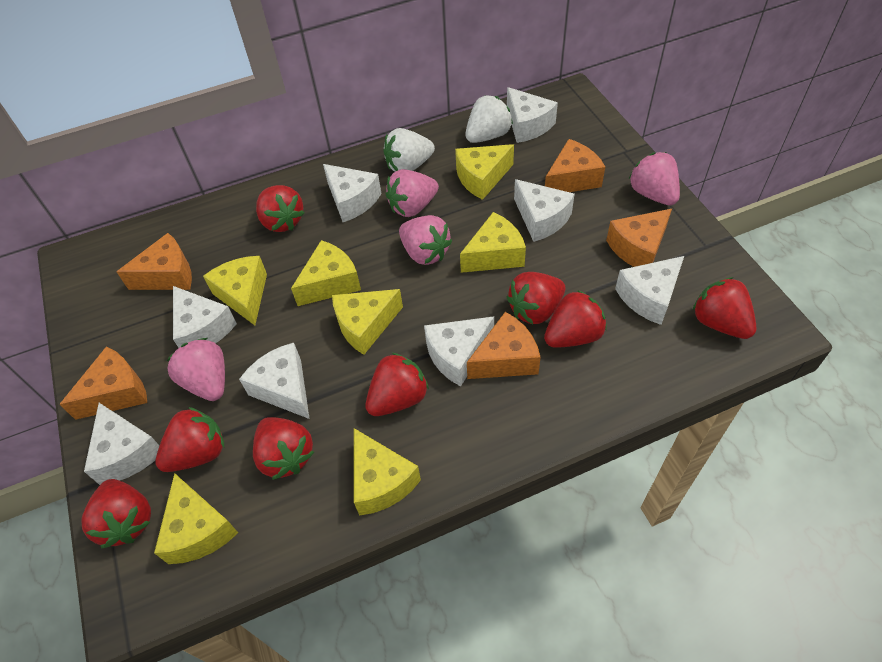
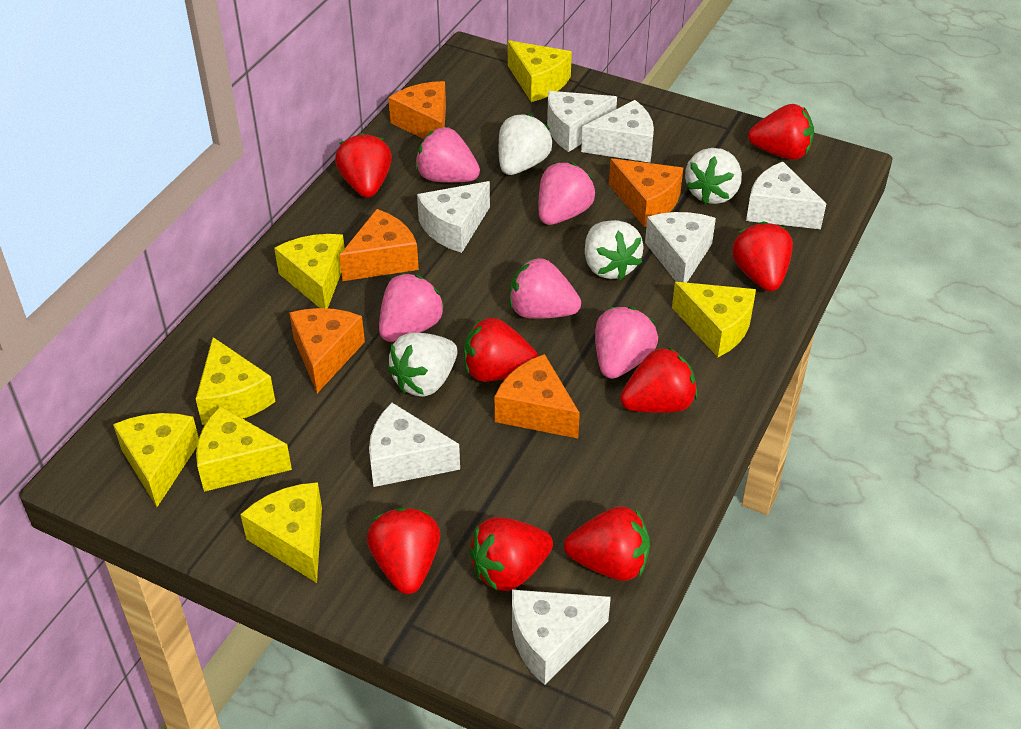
pink strawberry: [167,338,225,401] [386,169,439,217] [399,215,452,265] [629,152,680,206] = 4 -> [379,273,445,342] [415,127,480,183] [510,258,581,319] [538,162,595,225] [595,307,658,379] = 5
white cheese: [84,403,159,485] [173,286,237,348] [239,343,310,419] [323,164,381,222] [424,316,494,386] [507,87,558,143] [514,179,575,242] [615,256,684,325] = 8 -> [369,403,460,487] [417,181,490,253] [512,590,611,685] [547,91,617,152] [581,100,654,162] [645,212,716,283] [746,161,826,229] = 7
white strawberry: [383,128,435,172] [465,95,513,143] = 2 -> [387,332,458,396] [499,114,552,175] [585,220,644,280] [685,148,742,204] = 4

